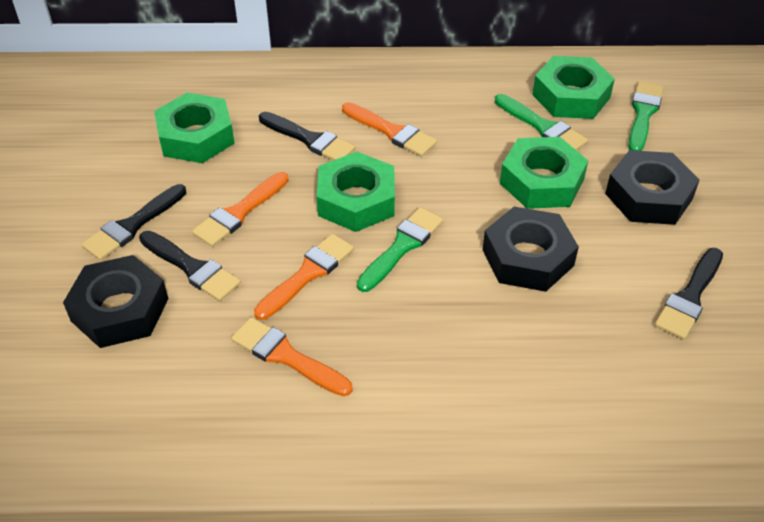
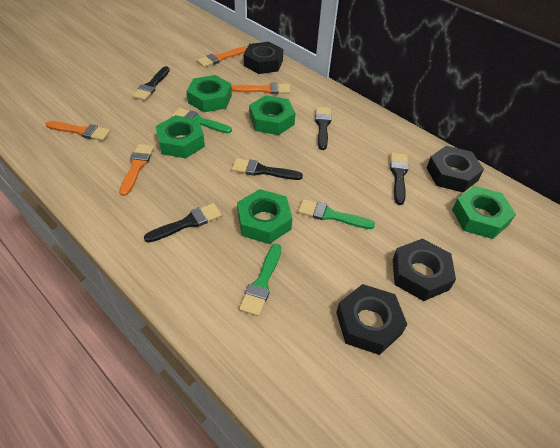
black brush: [81,184,186,260] [139,231,241,301] [259,112,355,160] [655,248,723,339] = 4 -> [132,66,170,101] [144,203,222,243] [232,158,303,180] [315,107,331,150] [390,153,409,205] = 5
black nut: [63,255,169,348] [483,206,579,292] [605,150,700,225] = 3 -> [244,42,283,74] [336,284,407,355] [393,239,456,301] [427,146,484,192] = 4
green nut: [154,93,235,163] [317,152,395,232] [500,137,588,209] [532,56,615,119] = 4 -> [156,115,205,158] [187,75,232,112] [237,189,292,244] [249,95,295,135] [452,186,516,239] = 5

